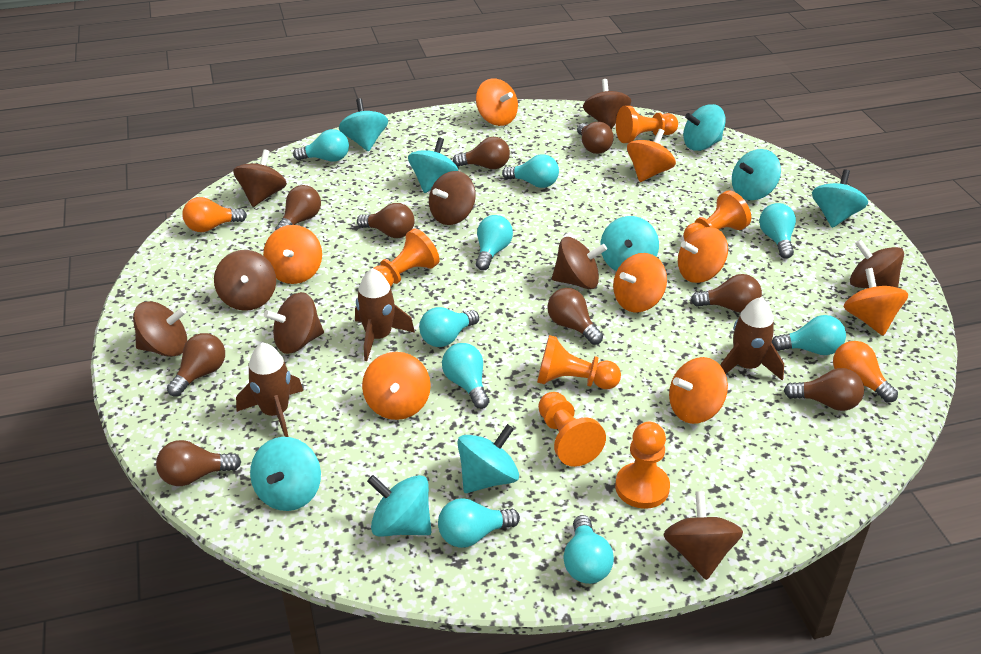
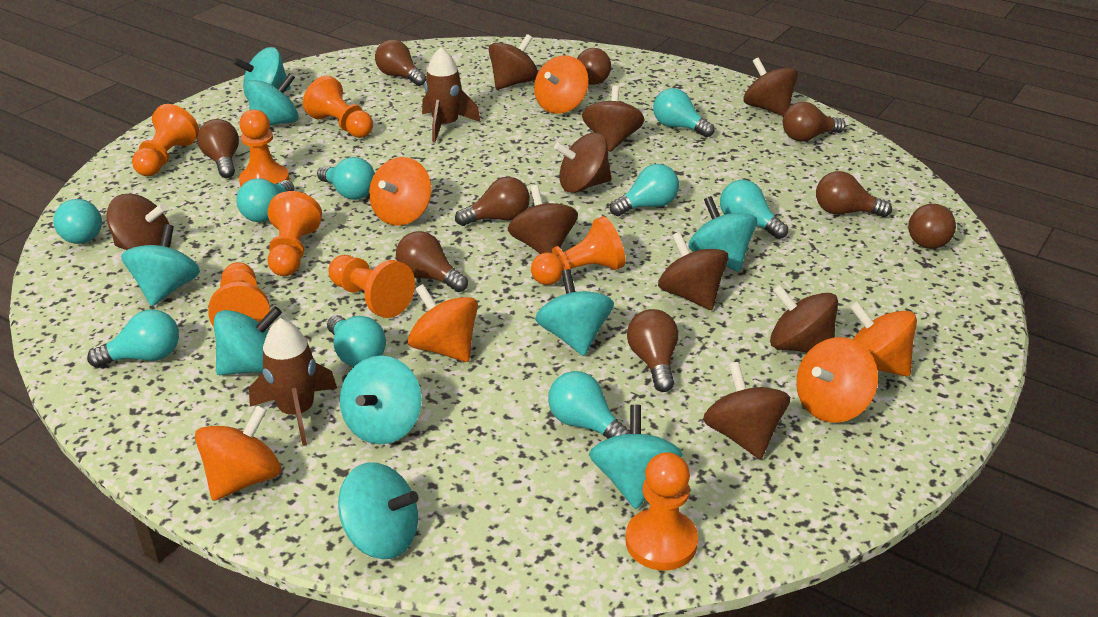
brown rocket: [236,342,303,437] [355,268,415,361] [720,297,784,380] = 3 -> [249,318,337,446] [422,47,481,143] = 2
orange light bulb: [182,197,247,232] [833,341,898,403] = 2 -> none = 0
orange pawn: [373,228,439,287] [537,335,621,389] [538,392,606,467] [615,422,670,509] [616,106,678,143] [683,190,751,240] = 6 -> [132,104,199,176] [208,262,270,327] [239,109,289,187] [267,191,322,276] [303,75,373,138] [329,255,415,318] [531,216,625,285] [625,452,698,570] = 8
orange spinning top: [263,225,322,284] [362,352,431,420] [476,78,518,126] [613,253,667,312] [627,129,676,182] [669,357,728,424] [678,227,728,283] [844,268,908,336] = 8 -> [195,405,281,501] [369,157,431,226] [408,284,478,362] [534,55,589,114] [796,337,878,423] [850,301,917,377] = 6

